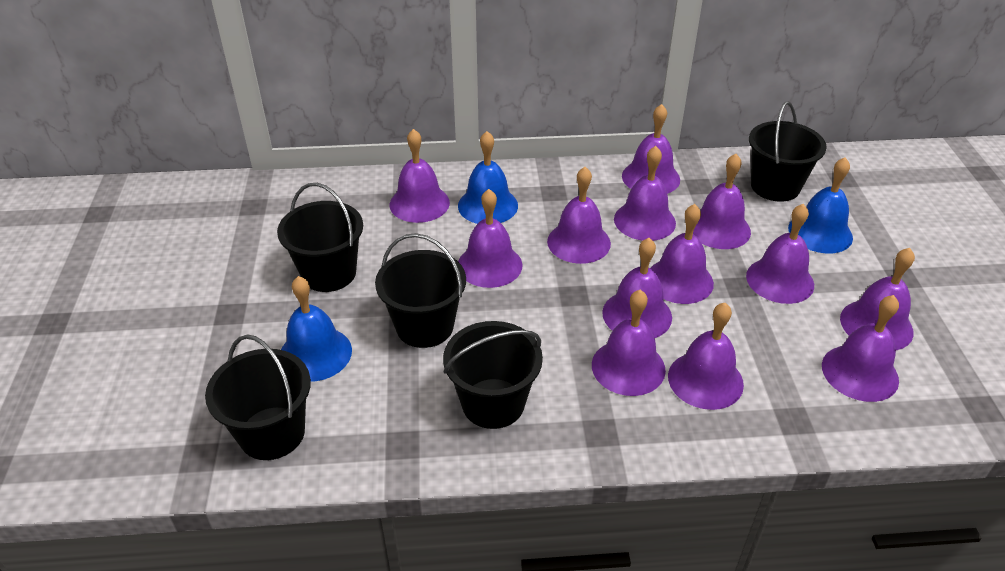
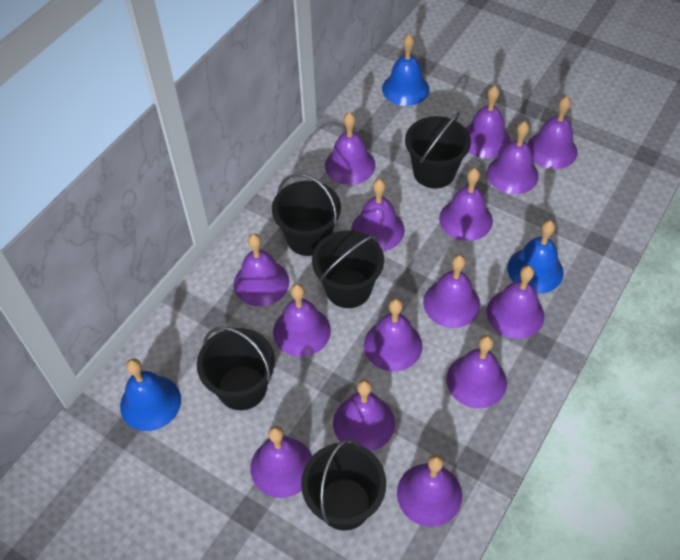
purple bell: [390,129,450,223] [458,189,522,288] [547,167,611,264] [592,290,666,396] [602,238,672,338] [614,146,676,241] [622,104,680,194] [650,204,714,304] [668,303,744,410] [693,154,751,249] [746,204,814,304] [822,295,899,402] [840,248,915,350] = 13 -> [234,233,289,306] [250,426,312,498] [273,284,331,357] [325,112,375,185] [333,379,395,452] [351,179,405,251] [364,298,423,372] [397,455,462,527] [423,255,480,328] [439,168,493,241] [446,335,507,408] [466,85,510,158] [486,265,544,339] [487,121,539,194] [527,96,578,169] = 15

